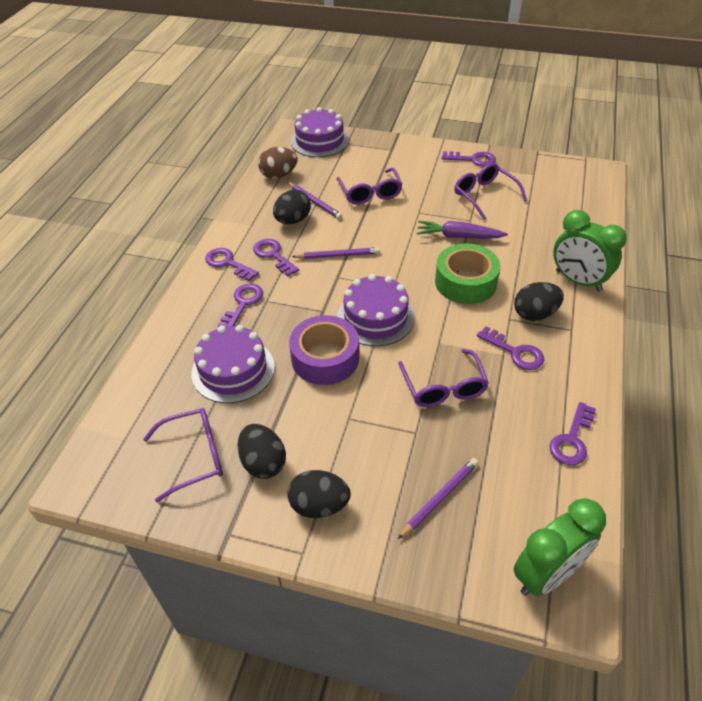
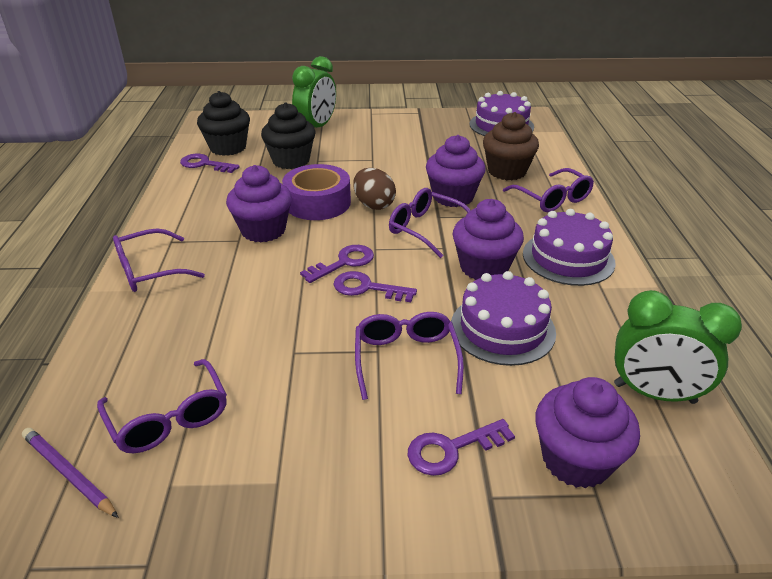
black cupcake: none = 0 -> [197,91,250,156] [261,102,316,169] = 2
black egg: [238,424,286,479] [273,190,311,224] [288,470,351,518] [514,282,564,321] = 4 -> none = 0
brown cupcake: none = 0 -> [483,112,539,180] = 1
green tape: [435,243,500,304] = 1 -> none = 0
purple carrot: [417,221,508,239] = 1 -> none = 0
purple cupcake: none = 0 -> [226,165,292,243] [426,135,486,207] [453,199,524,280] [535,377,640,489] = 4
purple glasses: [143,408,223,502] [337,168,403,205] [398,349,489,407] [454,163,527,220] = 4 -> [97,359,227,453] [113,228,205,292] [355,312,464,400] [389,188,471,258] [503,168,594,212] = 5
purple key: [205,248,259,281] [218,283,263,327] [253,239,299,276] [442,151,496,166] [477,326,544,370] [549,402,596,465] = 6 -> [180,153,240,173] [300,245,374,283] [333,271,417,302] [408,419,515,476] = 4
purple pencil: [287,182,342,219] [292,247,380,259] [398,458,479,539] = 3 -> [22,428,119,518] = 1

